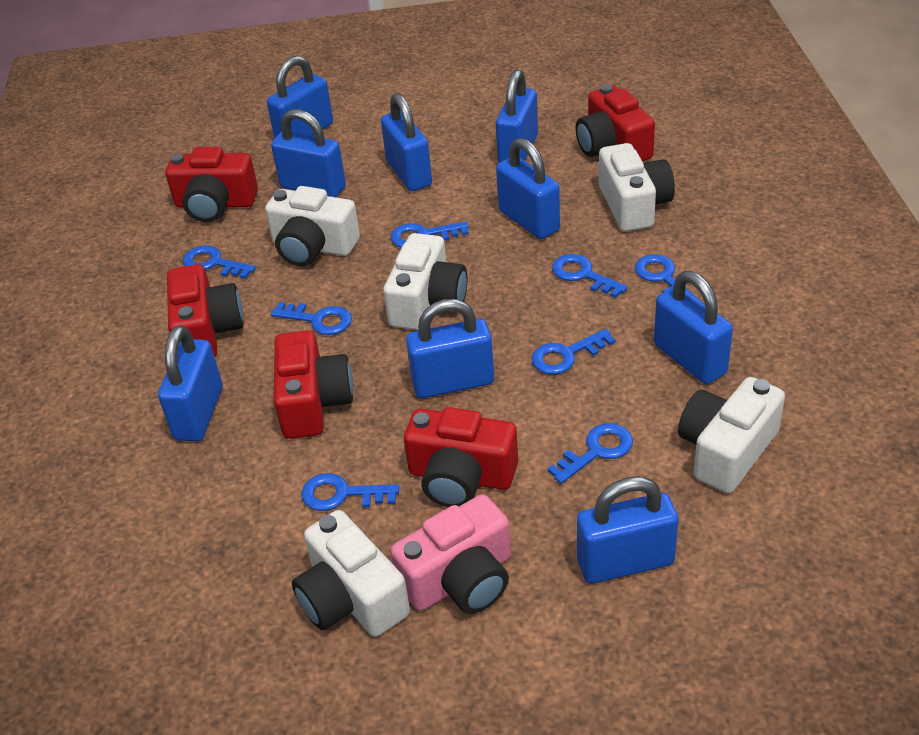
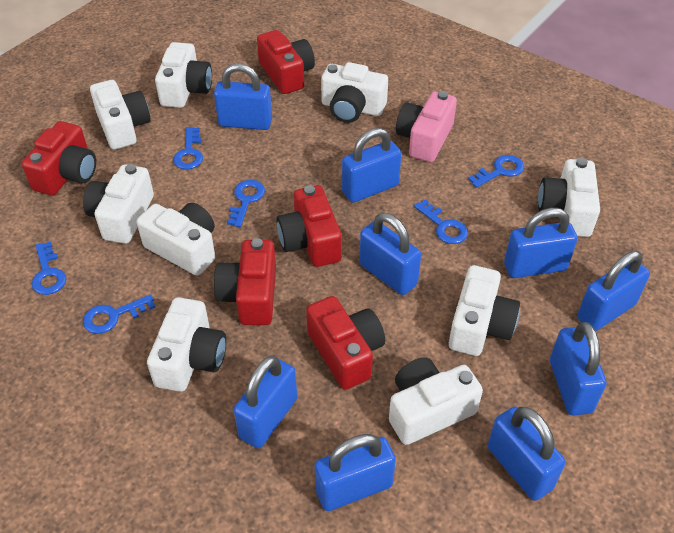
blue key: [183,245,256,279] [271,302,352,335] [301,473,399,511] [391,222,469,248] [532,329,615,374] [548,423,633,484] [552,254,628,298] [635,254,697,298] = 8 -> [32,241,66,295] [83,294,156,334] [173,127,203,170] [227,180,265,227] [414,199,468,244] [468,155,524,188] = 6
white camera: [265,186,360,266] [292,510,410,637] [383,233,467,330] [599,143,675,232] [678,377,785,493] = 5 -> [83,164,154,244] [90,80,151,149] [137,203,215,276] [147,297,226,392] [155,42,212,108] [321,62,388,123] [389,357,483,445] [449,265,520,356] [538,158,600,237] = 9

